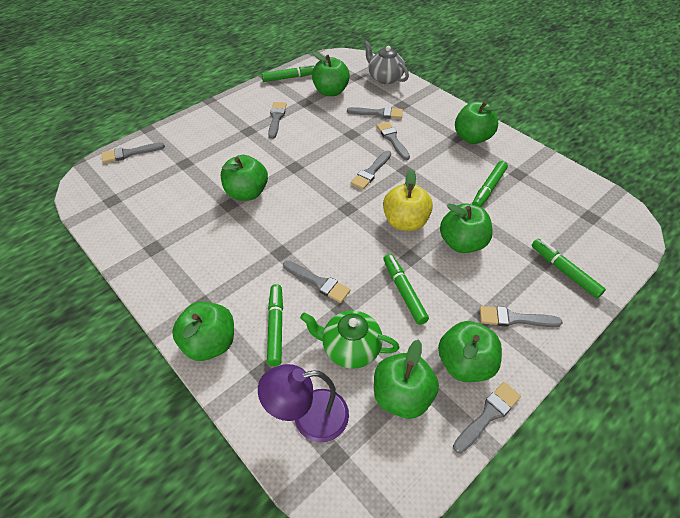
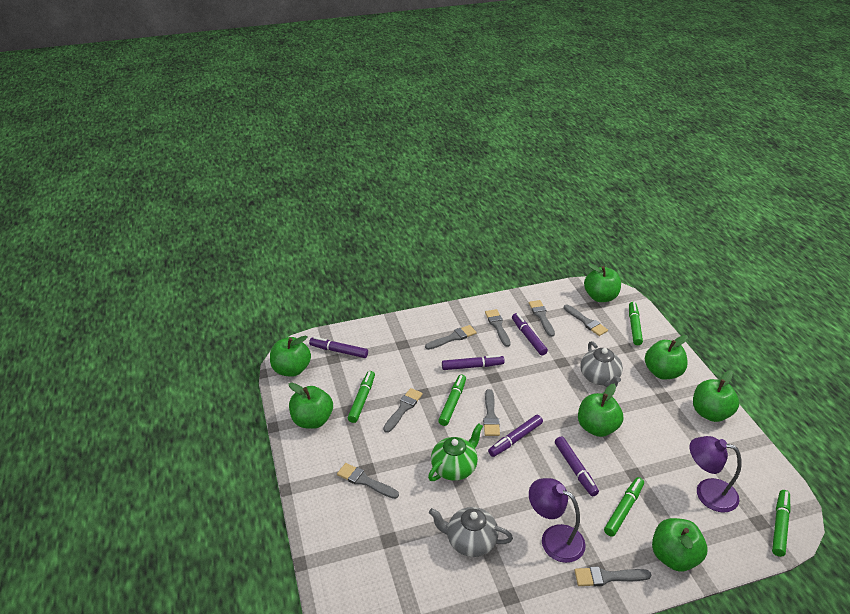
grey teapot: [364,41,409,84] = 1 -> [429,507,513,557] [580,341,623,387] = 2
purple lamp: [258,364,349,442] = 1 -> [529,478,586,563] [690,436,742,512] = 2
purple marker: none = 0 -> [309,337,368,358] [442,355,505,370] [488,415,543,457] [512,313,548,355] [555,436,599,496] = 5
yellow apple: [383,169,433,231] = 1 -> none = 0

